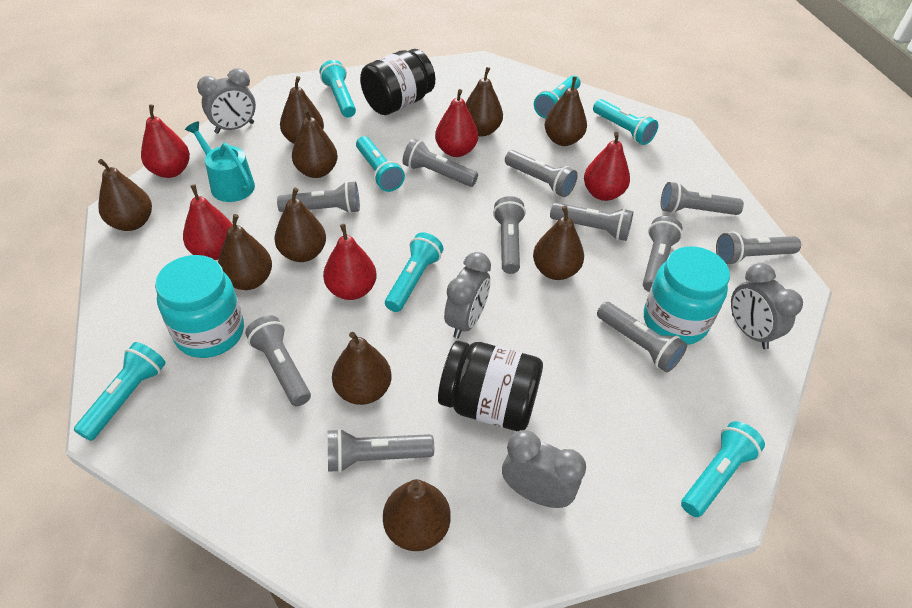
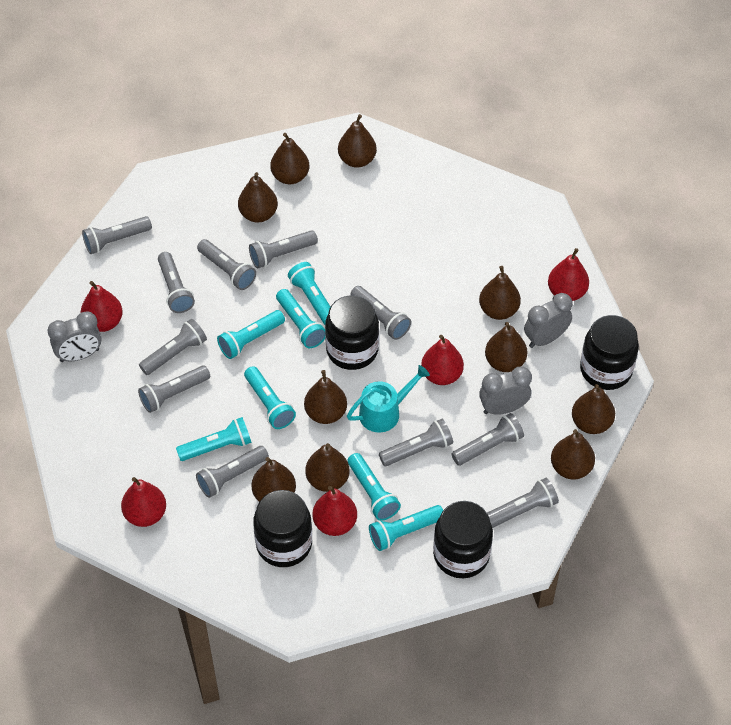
black jar: [360,49,435,115] [438,341,543,432] = 2 -> [253,490,312,567] [325,295,379,370] [433,501,493,578] [580,315,639,390] = 4
grey clock: [197,68,256,134] [444,252,491,339] [502,430,586,508] [731,263,803,349] = 4 -> [48,311,102,362] [479,366,532,415] [524,293,573,348] = 3
turquoise jar: [155,255,244,358] [644,246,730,345] = 2 -> none = 0

